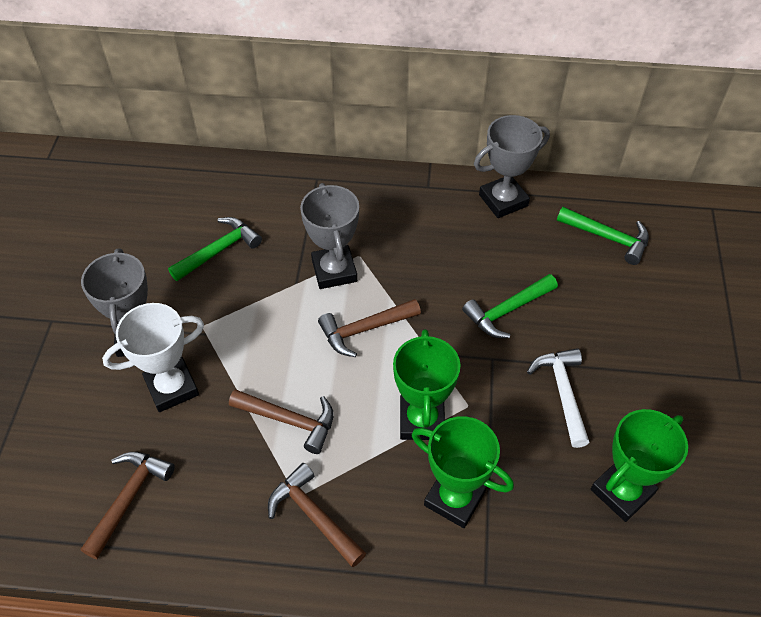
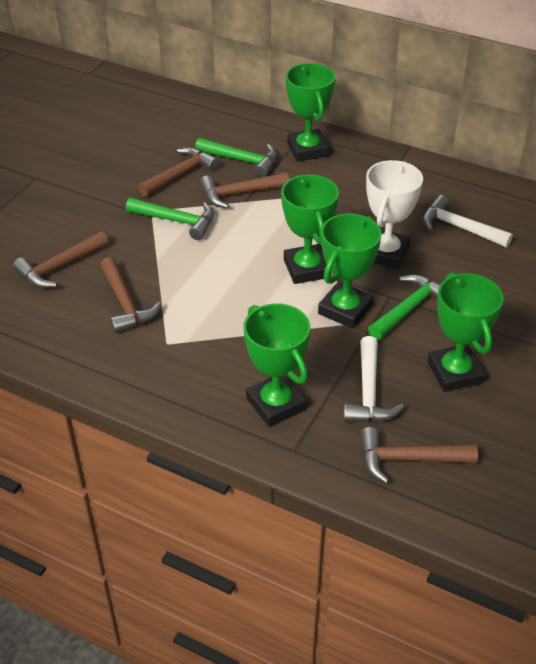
brown hammer: [80,452,175,559] [229,389,334,454] [268,463,366,567] [318,299,421,357] = 4 -> [13,231,108,288] [100,257,162,333] [138,147,219,197] [200,172,289,208] [360,427,478,484] = 5
green trophy: [393,329,460,440] [412,416,514,528] [591,409,688,522] = 3 -> [244,303,310,427] [281,175,339,284] [286,63,335,162] [318,214,382,329] [427,272,504,392] = 5
grey trophy: [81,249,148,357] [300,183,359,289] [474,115,550,218] = 3 -> none = 0
white hammer: [527,348,590,448] = 1 -> [343,336,404,422] [423,195,513,248] = 2

